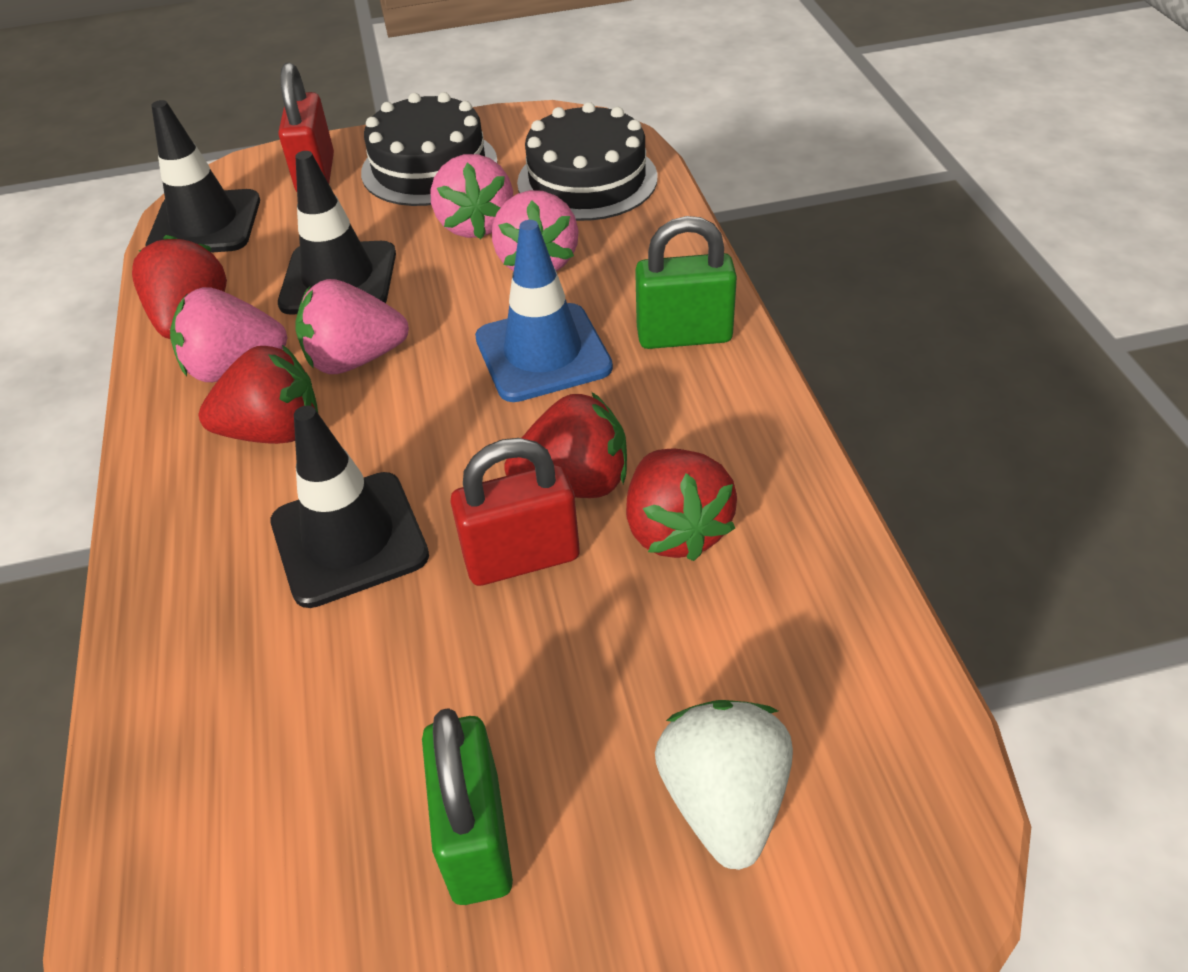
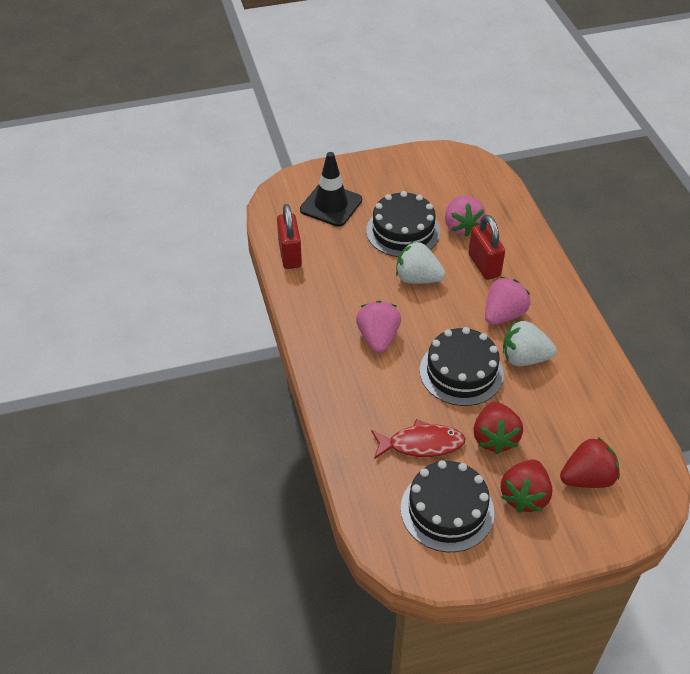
black cake: [361,92,498,206] [517,102,658,221] = 2 -> [366,191,440,257] [401,460,494,552] [420,327,504,406] = 3
black traffic cone: [145,100,260,253] [271,406,429,608] [278,151,396,315] = 3 -> [300,152,362,227] = 1
blue traffic cone: [475,220,613,402] = 1 -> none = 0
green padlock: [422,708,513,905] [635,216,737,349] = 2 -> none = 0
pink strawberry: [170,287,288,382] [295,279,409,374] [430,154,513,239] [492,190,579,271] = 4 -> [356,301,401,353] [445,196,486,237] [485,277,530,325] = 3
red fish: none = 0 -> [371,419,466,459] = 1
red strawberry: [132,235,227,339] [199,345,318,444] [504,392,627,498] [626,449,737,561] = 4 -> [473,402,523,454] [501,459,552,513] [560,437,620,488] = 3
white strawberry: [655,700,793,870] = 1 -> [396,242,445,284] [503,321,557,366] = 2

